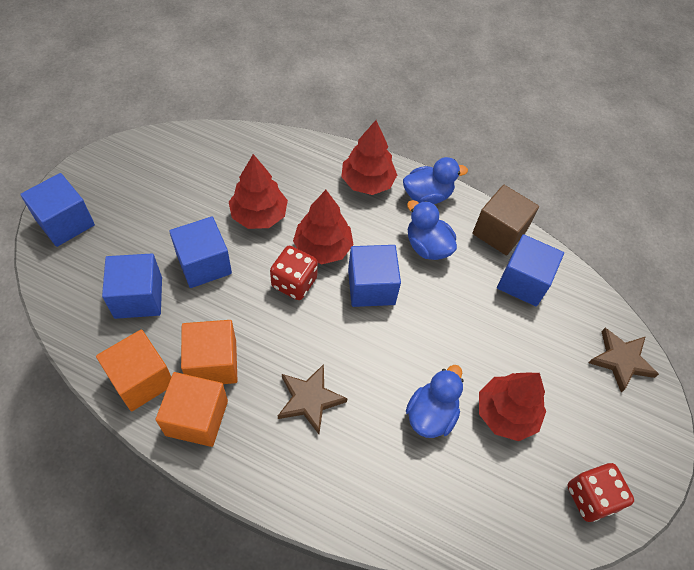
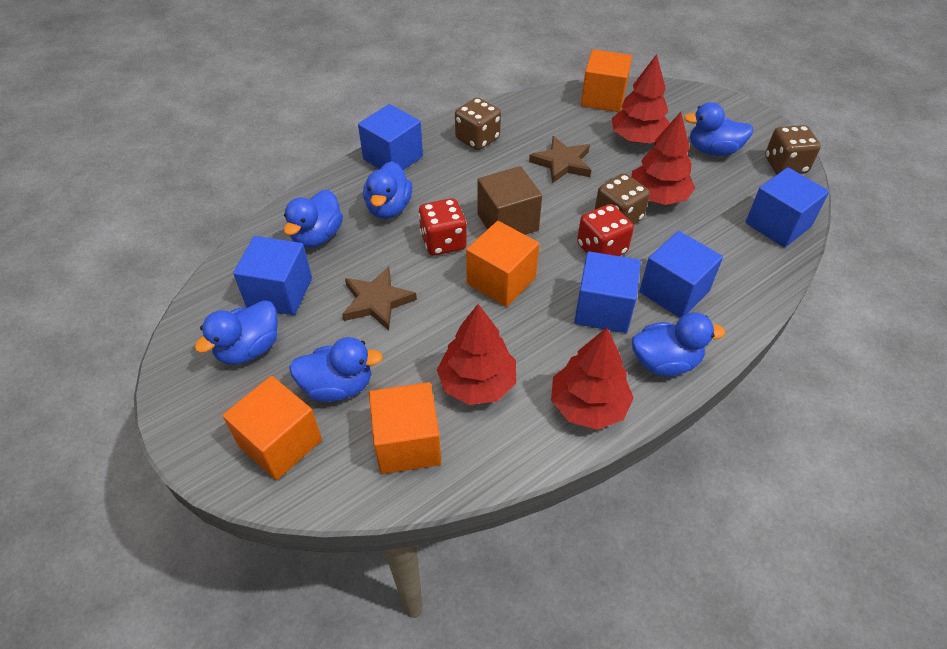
blue duck: [403,157,468,204] [406,365,463,438] [407,200,457,260] = 3 -> [194,300,278,365] [284,190,343,248] [289,337,383,402] [363,161,412,219] [632,312,725,377] [684,102,753,156] = 6
brown dice: none = 0 -> [455,98,501,150] [595,173,650,225] [765,125,821,174] = 3
orange cube: [96,329,171,411] [156,372,228,447] [181,320,237,384] = 3 -> [222,376,322,480] [369,382,441,474] [466,221,539,307] [581,49,632,112] = 4

